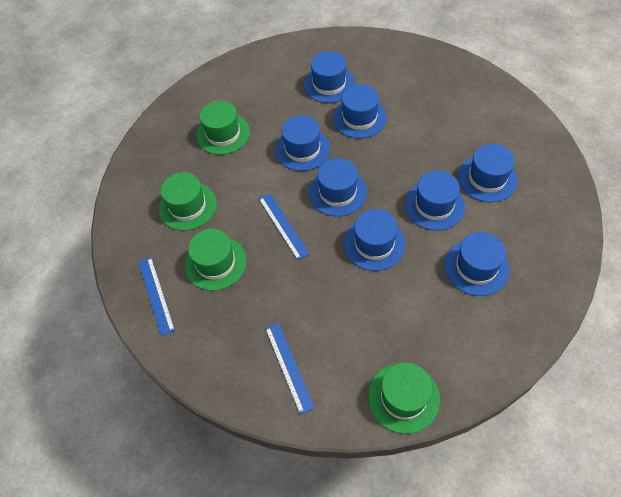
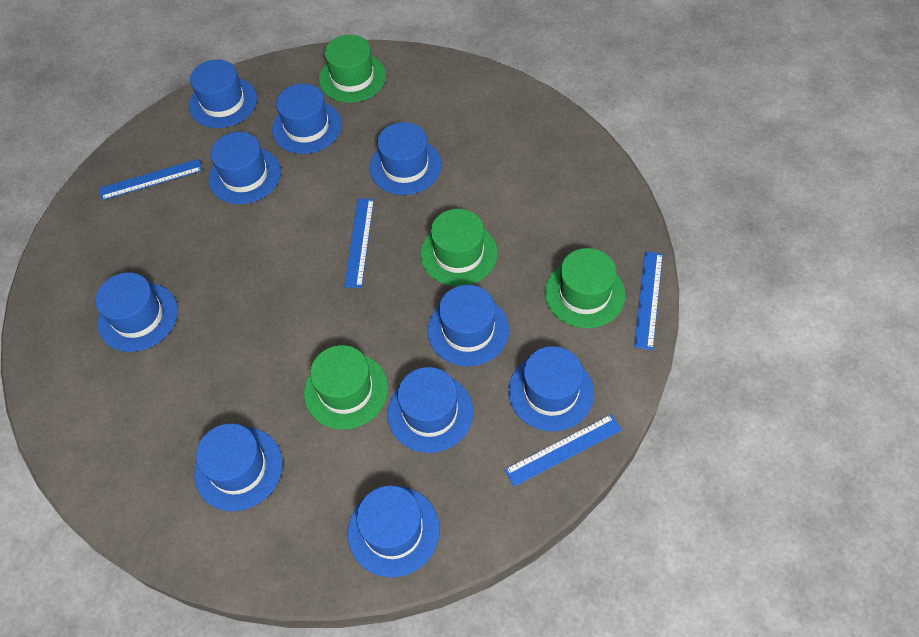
blue hat: [275,115,330,171] [304,51,355,103] [309,158,367,217] [333,84,387,139] [344,209,406,271] [404,170,465,230] [444,232,510,296] [458,144,518,202] = 8 -> [95,272,178,352] [189,59,257,128] [194,423,283,511] [209,132,281,204] [272,84,342,154] [348,485,440,578] [369,122,442,195] [387,367,473,453] [427,285,509,366] [508,346,594,431] = 10
blue ruler: [138,257,175,336] [259,193,310,260] [265,323,315,414] = 3 -> [99,159,203,200] [344,199,374,288] [504,414,622,487] [634,251,663,350] = 4

